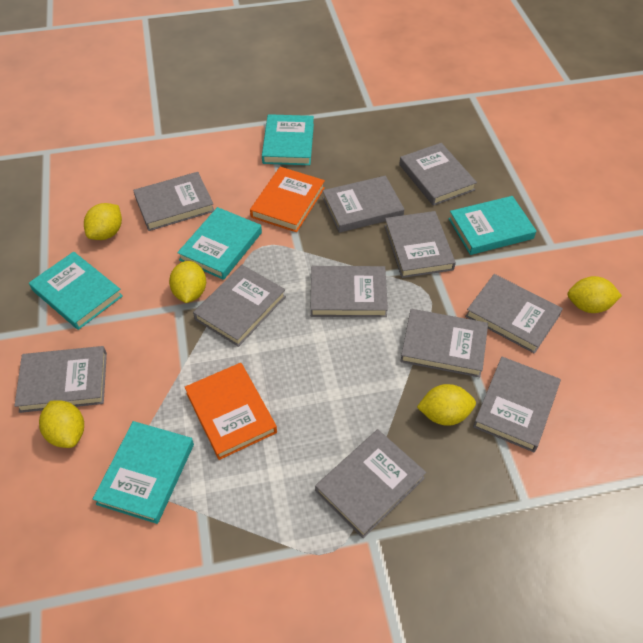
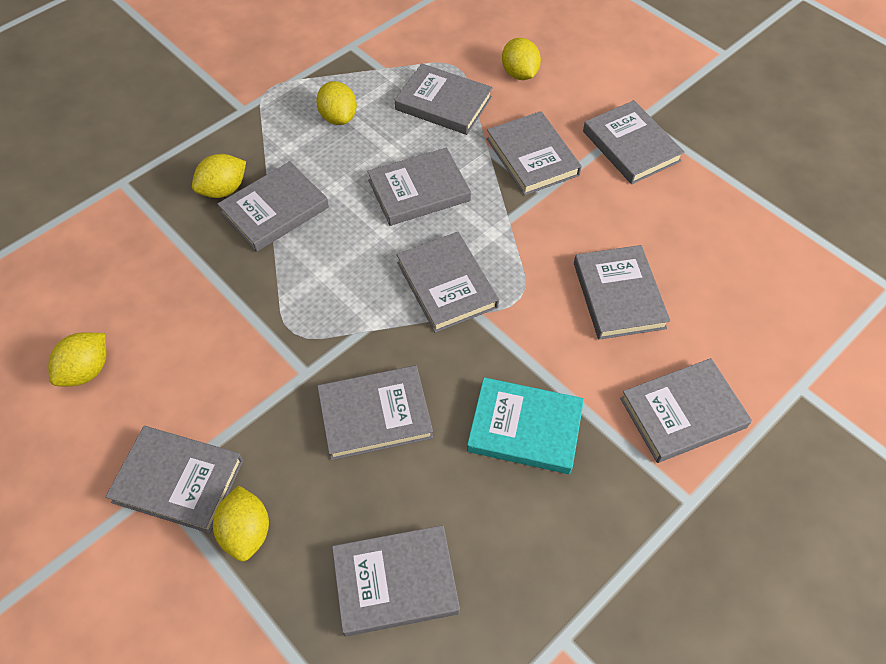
orange book: [185,363,277,460] [250,167,325,232] = 2 -> none = 0
turquoise book: [29,252,123,330] [93,421,194,524] [177,207,262,280] [262,114,314,165] [448,196,536,255] = 5 -> [467,377,584,474] = 1

